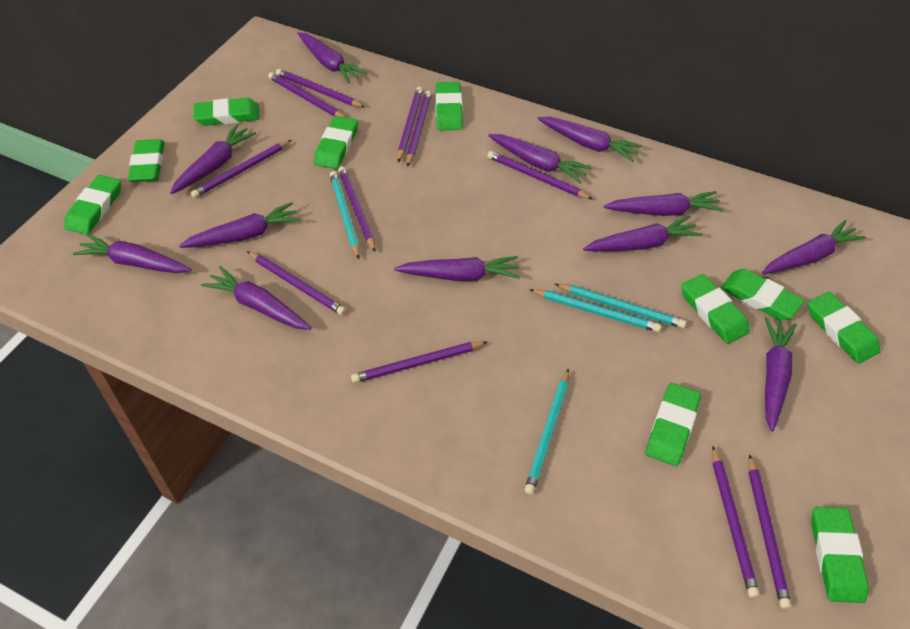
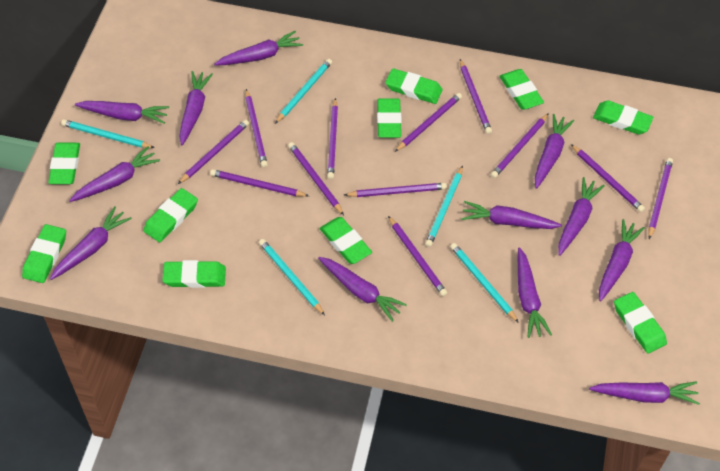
purple pencil: [191,140,291,198] [247,251,346,315] [268,72,345,117] [276,69,365,107] [338,166,375,252] [351,341,487,383] [398,87,423,162] [407,90,432,167] [487,151,593,199] [712,446,760,598] [749,454,791,609] = 11 -> [178,120,249,184] [210,169,309,197] [245,89,268,167] [288,142,344,215] [327,98,338,179] [344,183,447,197] [388,216,447,296] [395,93,462,152] [460,59,492,134] [491,113,549,178] [571,144,645,212] [649,158,673,239] = 12
turquoise pencil: [330,171,360,259] [524,368,569,495] [529,289,661,332] [555,284,686,329] = 4 -> [61,119,155,148] [259,239,325,315] [275,59,332,124] [425,166,463,247] [450,243,519,323] = 5

